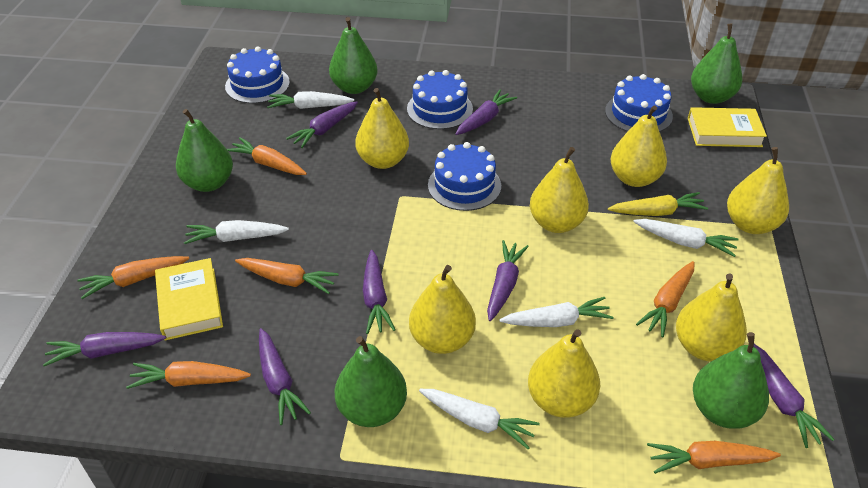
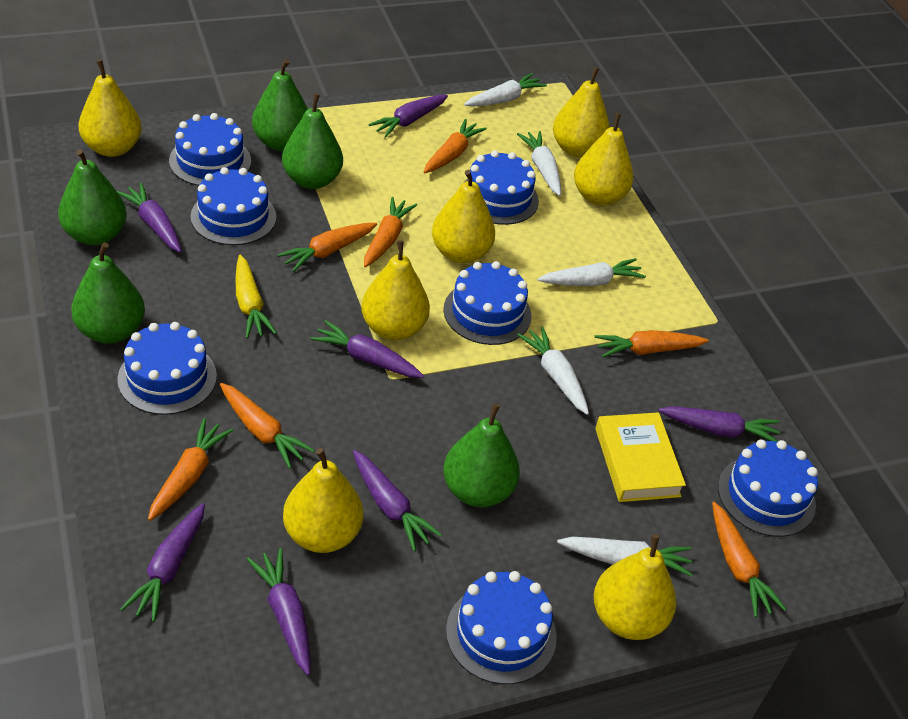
blue cake: [225,46,290,104] [407,70,473,129] [428,142,501,211] [605,74,673,132] = 4 -> [118,322,217,415] [169,113,251,186] [191,167,276,245] [443,261,531,345] [446,571,557,684] [465,150,539,225] [718,440,818,537] = 7
orange carrot: [77,256,189,299] [126,361,251,389] [227,137,307,175] [235,258,339,294] [636,261,694,337] [647,441,781,474] = 6 -> [148,418,233,521] [220,383,315,468] [277,223,377,272] [364,197,417,267] [424,119,487,173] [594,330,709,358] [712,502,786,617] = 7
yellow book: [155,258,223,340] [688,107,767,147] = 2 -> [595,412,686,502] = 1

